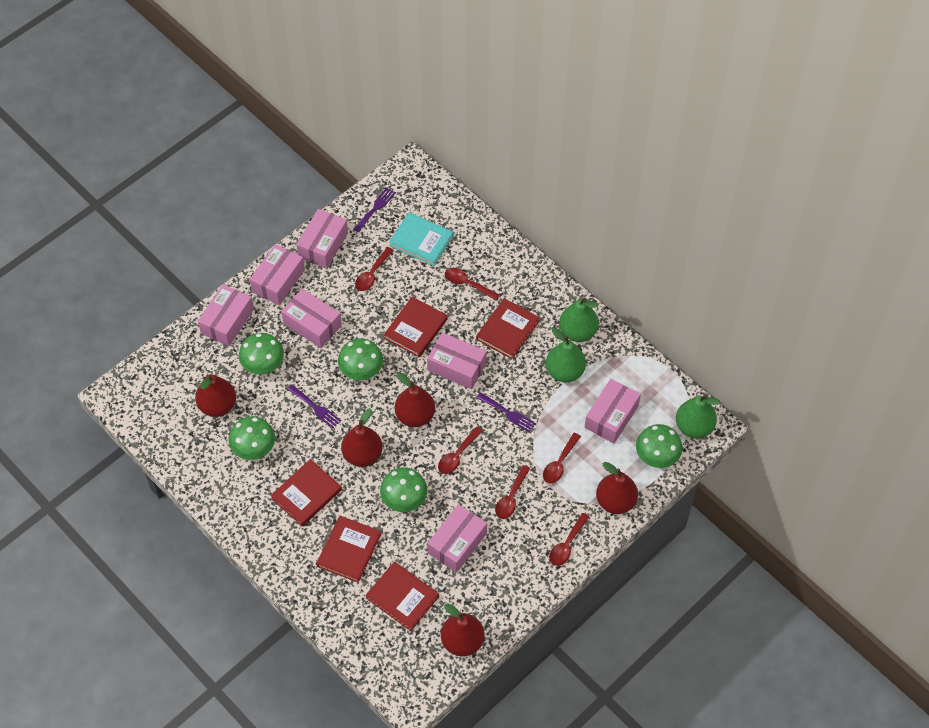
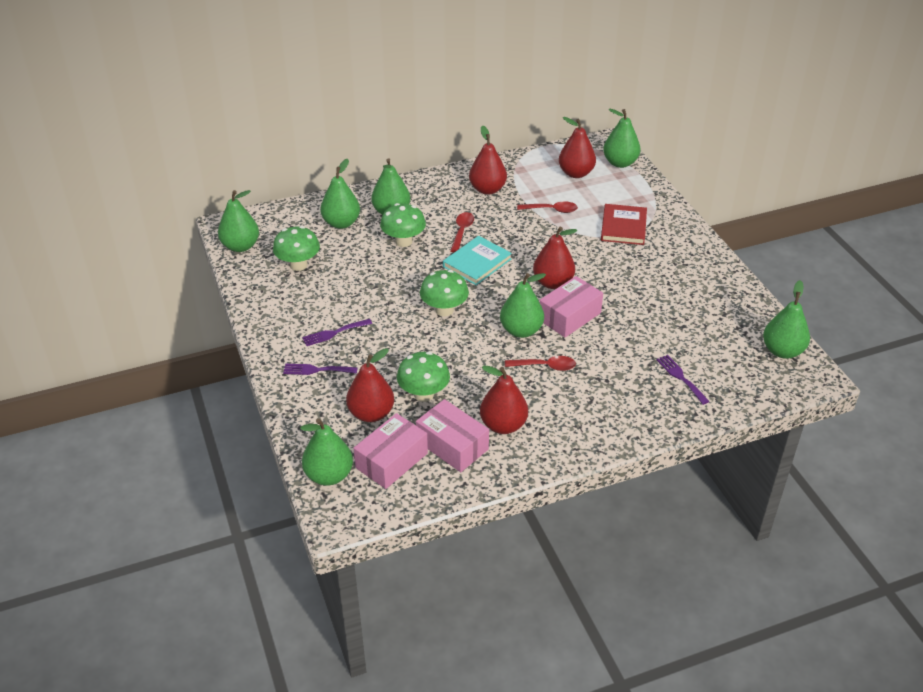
green mushroom: [229,416,275,460] [239,333,284,374] [338,338,383,380] [380,467,427,512] [636,424,683,468] = 5 -> [273,226,320,271] [380,203,426,247] [397,352,450,402] [420,270,469,316] = 4
green pear: [546,328,586,382] [559,298,599,342] [676,395,721,438] = 3 -> [218,190,259,252] [300,419,353,486] [320,159,360,229] [371,158,410,215] [500,273,546,338] [603,109,641,168] [763,280,810,359] = 7
pink box: [198,284,254,346] [249,244,305,305] [281,289,342,348] [296,209,348,269] [427,332,487,389] [427,504,487,573] [584,379,641,443] = 7 -> [354,413,428,489] [416,399,489,472] [539,276,603,338] = 3
red book: [270,459,342,526] [316,516,381,583] [365,562,439,631] [384,297,448,357] [476,298,540,359] = 5 -> [601,204,647,245] = 1
red spoon: [355,247,394,291] [438,427,483,474] [445,268,499,301] [495,465,530,519] [543,433,581,483] [549,513,589,566] = 6 -> [450,212,474,252] [505,356,576,371] [517,201,578,213] = 3

